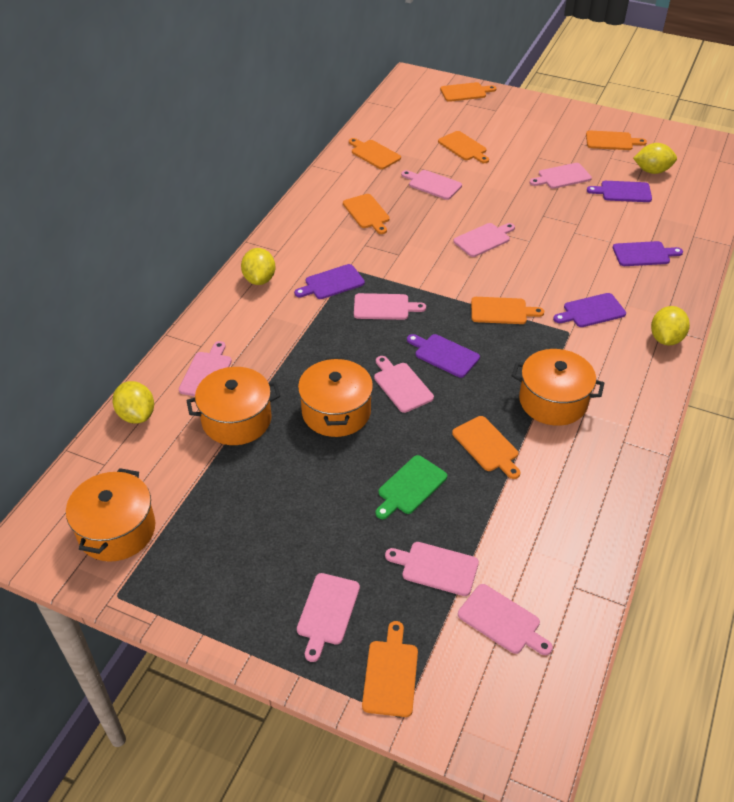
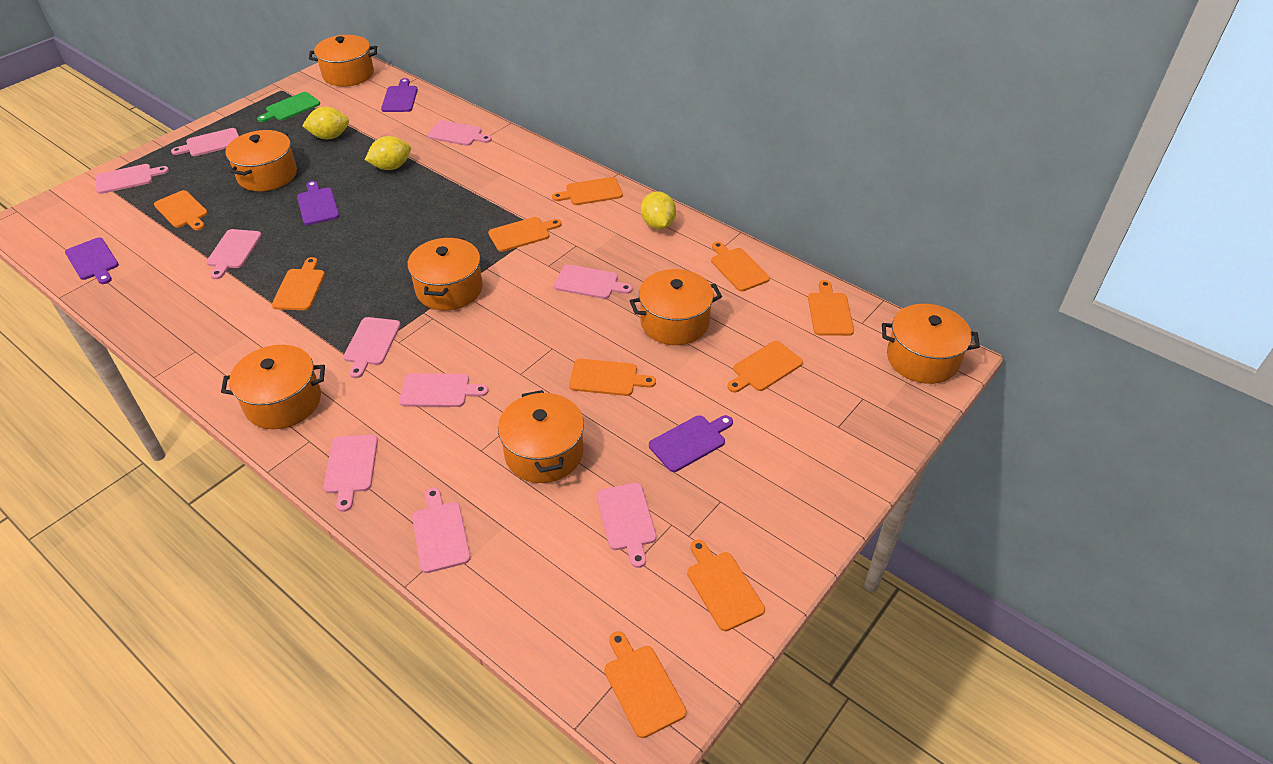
orange cutting board: [343,194,390,234] [349,138,401,169] [362,621,418,717] [438,131,489,163] [440,82,496,102] [452,416,521,479] [471,297,544,324] [586,131,647,150] = 8 -> [154,190,208,231] [272,257,325,310] [488,217,562,252] [552,177,623,205] [569,359,656,396] [604,631,687,738] [687,539,765,631] [711,242,770,292] [727,341,803,393] [808,280,854,336] = 10
orange pot: [66,468,155,562] [186,367,280,445] [298,358,373,437] [512,349,604,426] = 4 -> [221,345,325,429] [225,130,297,191] [309,35,377,87] [407,237,483,310] [498,390,584,483] [630,269,722,345] [882,304,980,384] = 7
pink cutting board: [179,341,232,396] [297,573,360,662] [354,293,426,320] [374,356,434,413] [385,542,479,596] [401,170,462,200] [453,223,515,257] [458,584,553,655] [530,163,592,189] = 9 -> [96,164,169,194] [171,128,239,156] [206,229,262,279] [324,435,378,512] [343,317,401,378] [399,373,488,407] [412,488,471,573] [427,120,492,146] [554,264,633,299] [597,483,657,568] = 10
purple cutting board: [294,264,365,299] [407,334,480,378] [553,293,626,327] [587,181,652,202] [613,241,683,266] = 5 -> [65,238,119,284] [297,181,339,225] [381,78,418,112] [649,415,733,472] = 4
yellow lemon: [113,381,154,424] [241,248,276,285] [633,143,677,174] [651,306,690,346] = 4 -> [302,107,349,139] [365,136,411,170] [641,191,676,229] = 3

